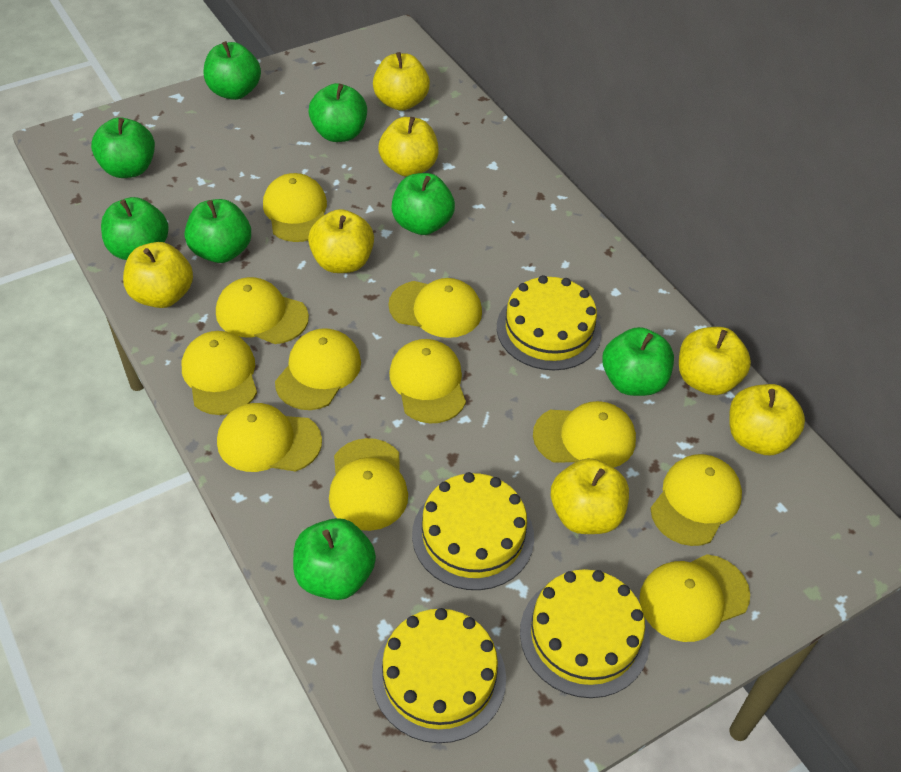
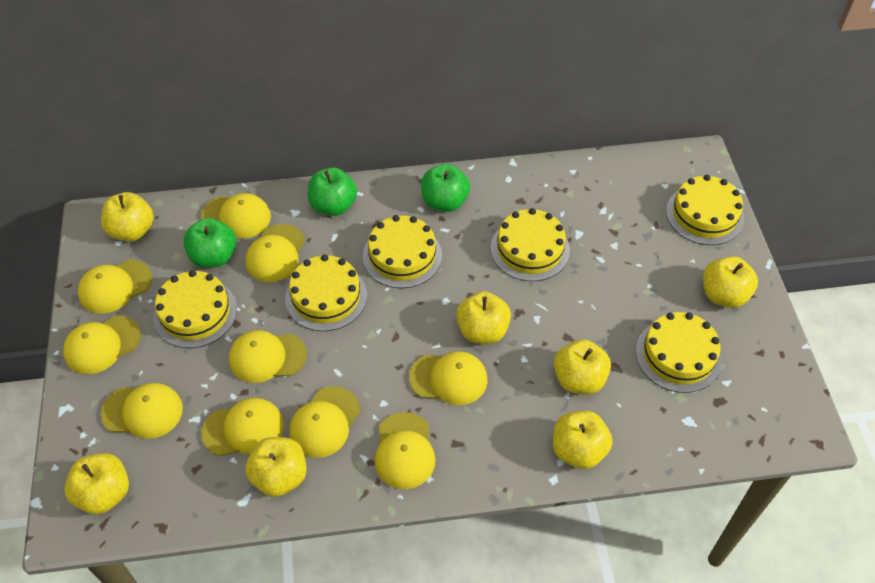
green apple: [91,117,155,178] [101,197,169,260] [185,199,251,263] [204,41,261,100] [293,518,376,600] [308,83,367,142] [392,173,455,235] [602,327,674,396] = 8 -> [183,218,236,268] [308,167,357,216] [421,164,470,212] = 3
yellow cake: [372,608,506,743] [412,472,534,590] [497,275,602,370] [520,569,650,698] = 4 -> [153,270,237,348] [285,254,367,331] [363,215,442,288] [491,208,570,281] [636,312,722,393] [666,175,744,245] = 6
yellow cap: [182,331,257,415] [216,277,309,344] [217,403,322,472] [263,173,327,242] [275,328,361,410] [329,438,408,531] [388,278,482,338] [389,339,466,423] [533,401,636,468] [639,554,750,642] [650,454,742,546] = 11 -> [63,316,141,374] [78,260,152,314] [101,383,183,439] [201,193,271,238] [201,398,284,456] [229,330,307,383] [245,224,305,282] [289,386,360,458] [375,412,435,489] [409,351,488,405] = 10

